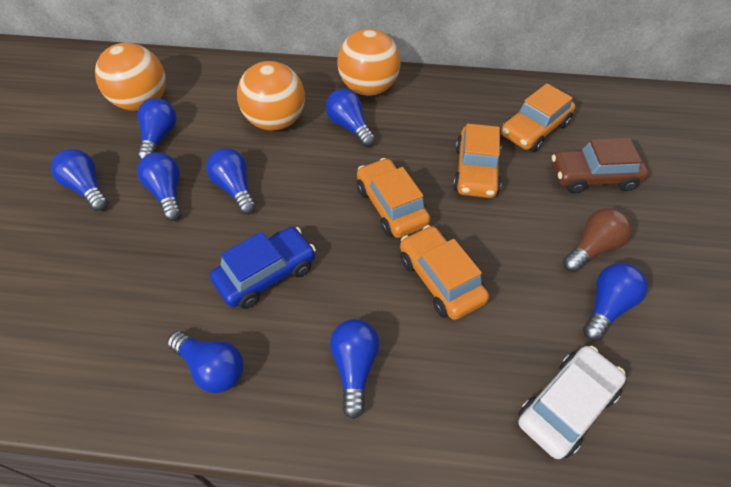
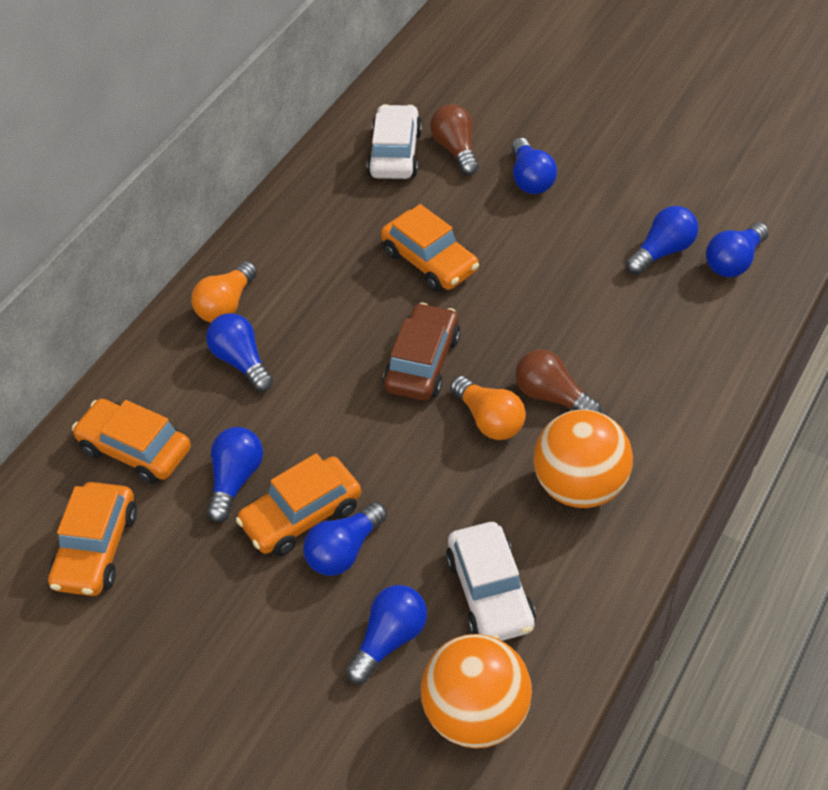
blue car: [210,227,316,309] = 1 -> none = 0
blue light bulb: [51,149,109,211] [137,98,177,160] [137,152,182,221] [167,331,244,393] [206,148,256,214] [326,89,375,147] [330,319,380,419] [583,263,648,341] = 8 -> [206,313,273,392] [207,427,263,522] [303,502,387,576] [346,585,427,684] [511,138,557,194] [626,206,699,275] [706,222,769,277] = 7
brown light bulb: [563,208,632,272] = 1 -> [430,104,479,176] [515,350,601,413] = 2
orange ball: [95,43,166,111] [237,61,305,131] [337,29,401,96] = 3 -> [421,634,532,748] [533,409,633,508] = 2
orange light bulb: none = 0 -> [191,261,257,322] [450,376,526,440] = 2
white car: [518,346,626,459] = 1 -> [367,104,422,179] [446,522,536,641] = 2

